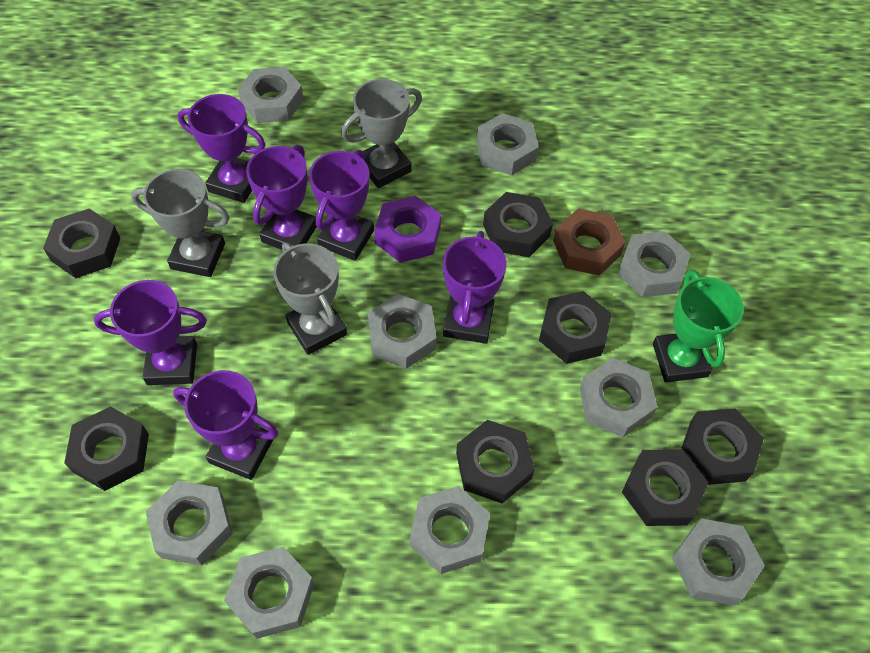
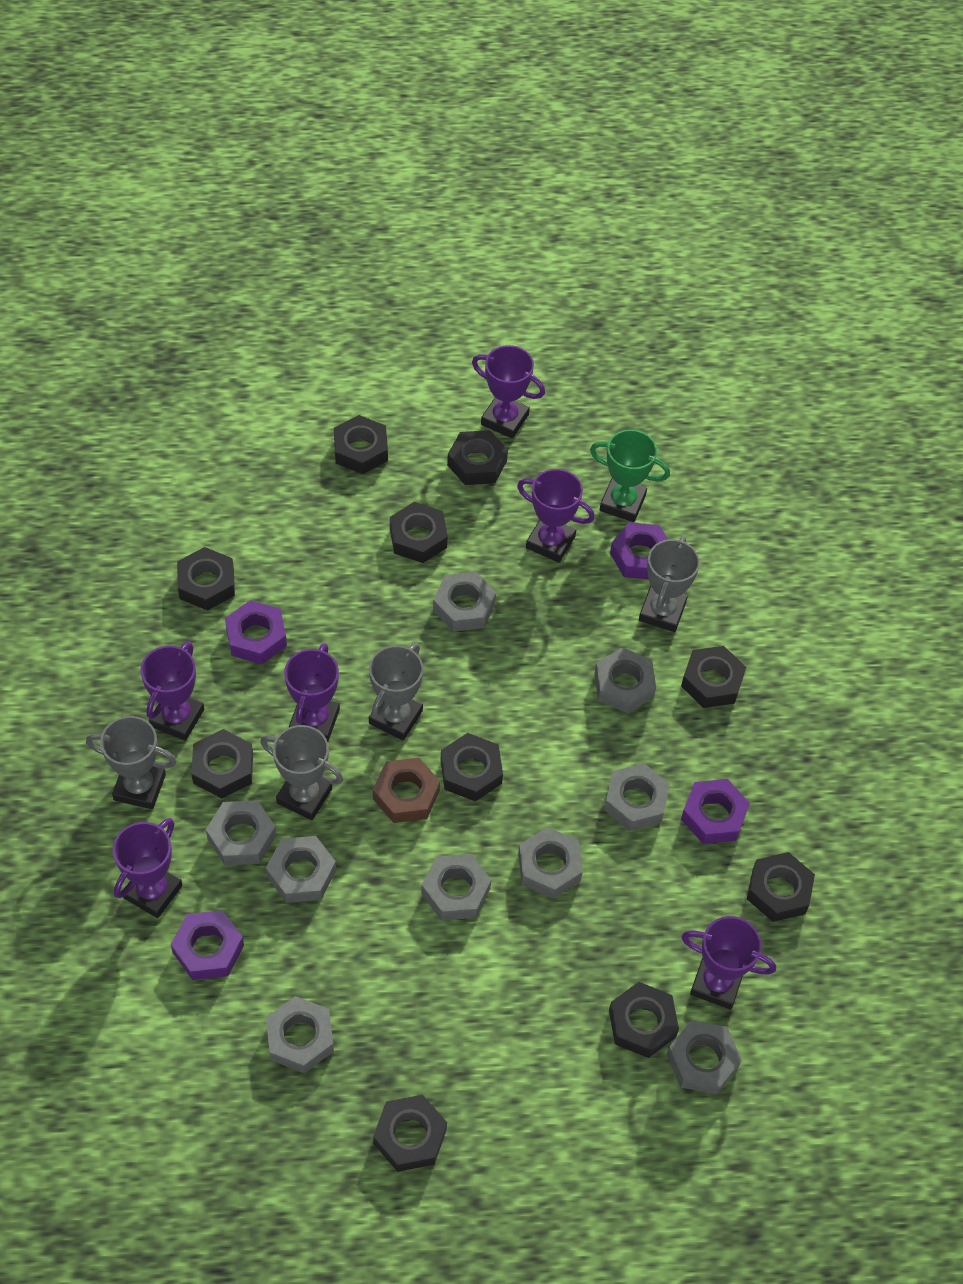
black nut: [43,209,120,278] [64,406,149,491] [456,420,535,503] [483,192,553,257] [539,291,612,364] [622,449,709,526] [681,408,764,485] = 7 -> [177,547,235,611] [191,729,253,798] [334,415,388,474] [373,1095,447,1172] [390,502,448,563] [441,733,503,802] [447,430,508,485] [609,982,679,1058] [681,646,746,708] [747,852,815,922] = 10
grey trophy: [131,169,230,277] [273,242,347,355] [341,79,422,188] = 3 -> [86,716,177,809] [261,725,343,820] [369,643,423,740] [639,536,700,632] = 4
purple nut: [374,196,441,263] = 1 -> [171,910,244,980] [225,600,287,664] [610,522,668,580] [681,779,750,844] = 4

